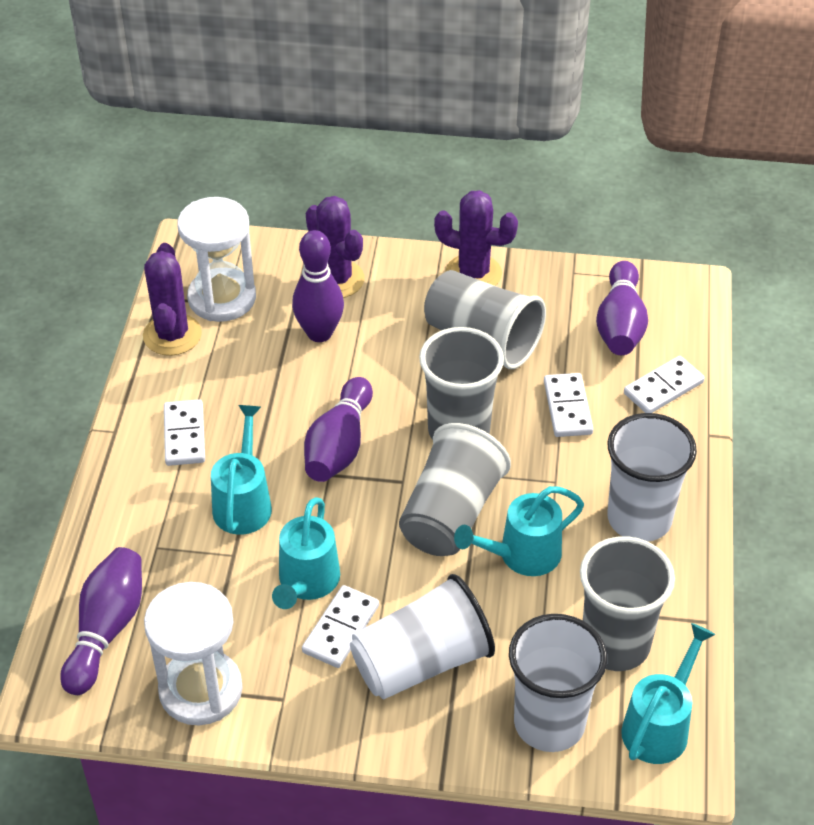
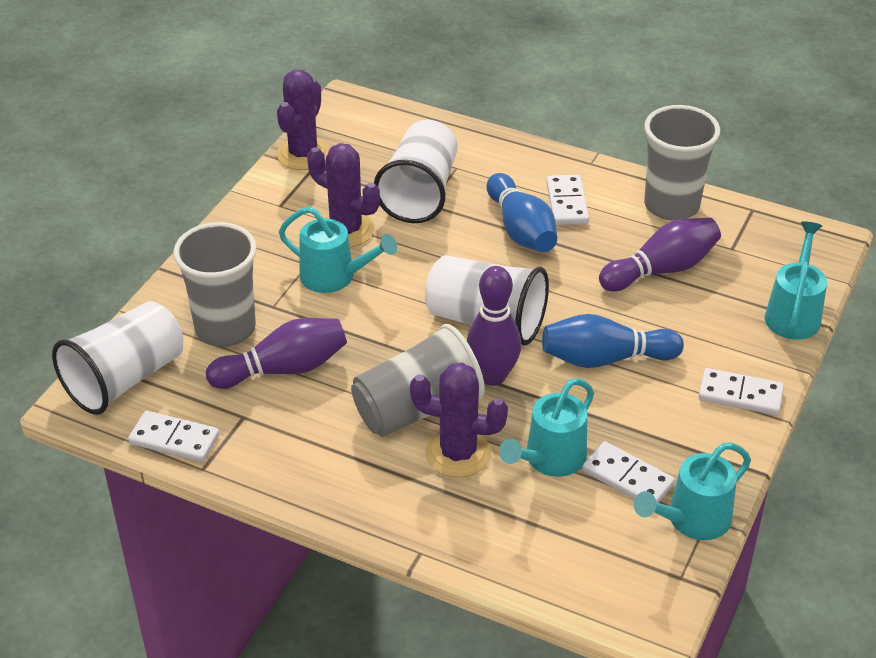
blue bowling pin: none = 0 -> [487,173,557,252] [542,314,684,368] = 2
grey cup: [399,423,511,556] [419,327,504,440] [424,270,546,369] [580,536,675,671] = 4 -> [173,222,257,347] [351,324,485,437] [644,105,720,221] = 3
purple bowling pin: [60,547,142,695] [292,230,344,342] [304,377,373,482] [596,261,648,355] = 4 -> [206,318,347,389] [467,266,521,386] [599,217,721,292] = 3
white hourglass: [144,582,243,725] [177,197,256,322] = 2 -> none = 0

